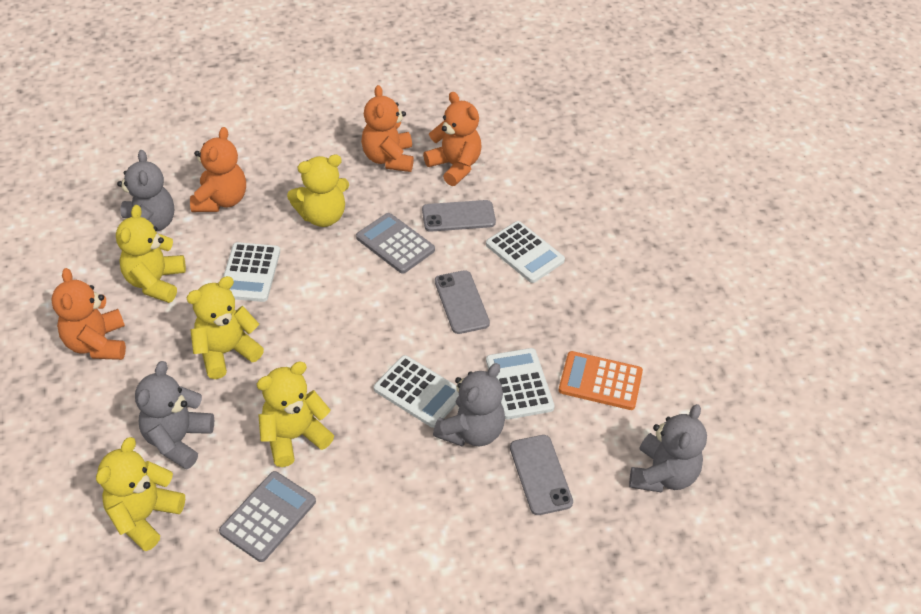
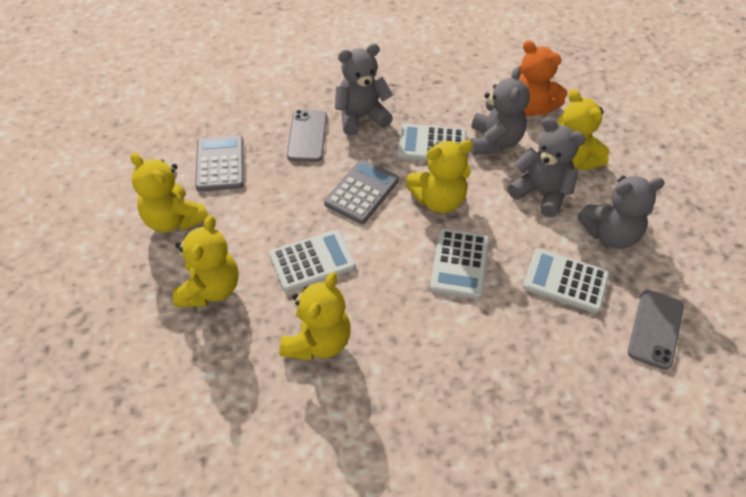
grey phone: [422,200,496,232] [435,270,490,334] [510,435,573,515] = 3 -> [287,110,327,162] [628,290,684,370] = 2
orange calculator: [559,351,643,410] = 1 -> none = 0
orange teddy bear: [51,268,126,360] [190,127,246,212] [361,85,414,172] [423,92,481,186] = 4 -> [518,40,567,116] = 1

